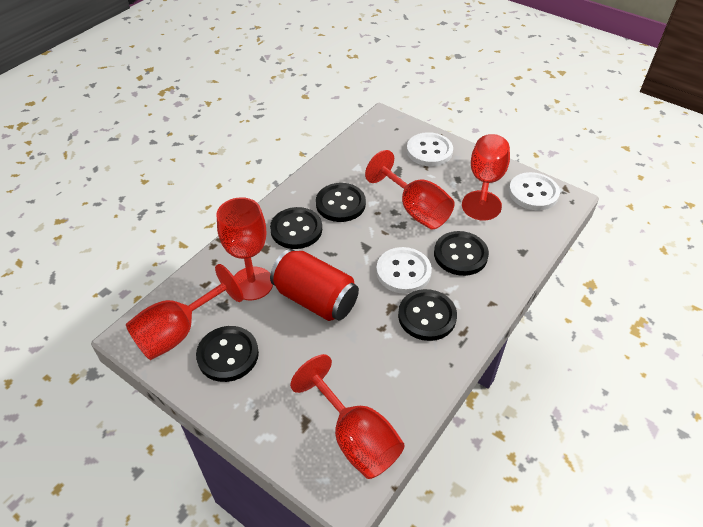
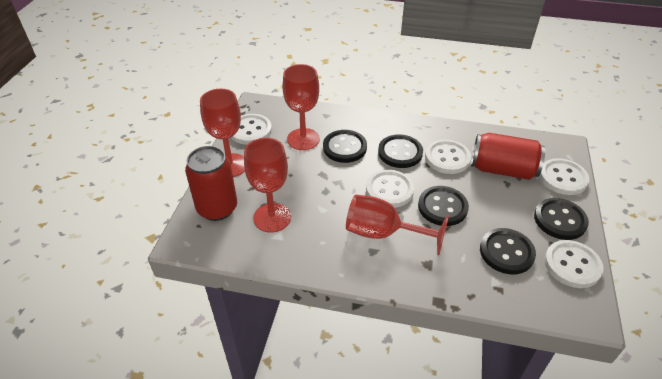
red can: [270,249,359,321] = 1 -> [185,146,237,221] [471,133,545,180] = 2
red goblet: [126,264,243,360] [217,197,273,300] [290,354,405,479] [365,150,455,230] [462,134,510,220] = 5 -> [200,89,245,177] [244,138,291,232] [282,64,320,150] [346,195,449,255] = 4
white button: [376,247,432,294] [407,132,453,166] [509,172,560,210] = 3 -> [231,114,272,145] [366,170,414,208] [425,140,471,174] [539,158,590,195] [544,240,604,288] = 5

